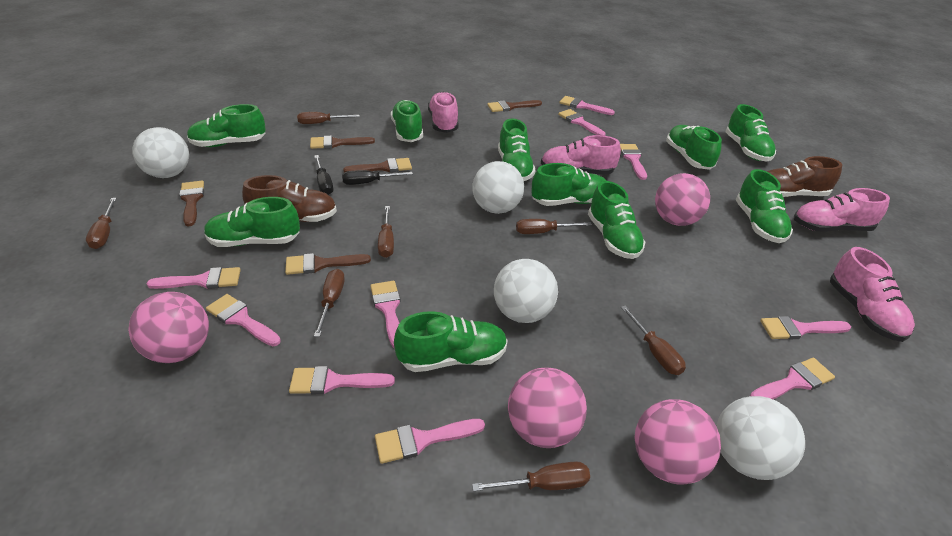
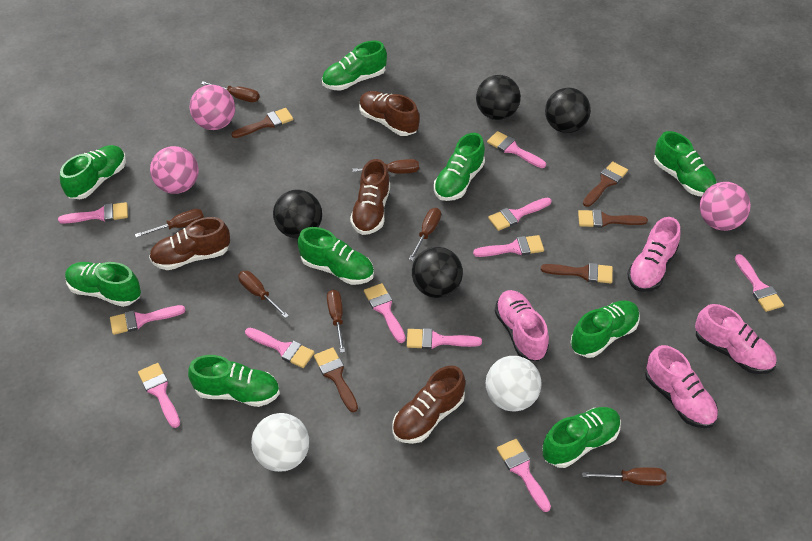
black ball: none = 0 -> [273,189,322,239] [412,247,463,298] [476,75,521,120] [545,88,591,133] = 4
black screwdriver: [314,155,334,195] [342,170,413,185] = 2 -> none = 0
brown shoe: [242,175,337,222] [767,156,842,197] = 2 -> [149,217,230,270] [350,159,390,235] [359,91,419,136] [392,365,465,444] = 4
green shoe: [187,104,266,147] [204,197,300,247] [391,100,423,142] [394,311,508,372] [498,119,536,181] [531,163,607,206] [588,181,645,259] [666,125,722,170] [725,104,776,162] [736,169,793,243] = 10 -> [60,145,126,199] [65,262,141,307] [188,355,280,407] [298,227,374,285] [322,41,387,91] [434,133,485,201] [542,407,621,468] [570,300,640,358] [654,131,717,197] = 9
pink ball: [128,292,209,363] [508,368,587,448] [635,399,721,485] [655,173,710,226] = 4 -> [150,146,199,194] [190,85,235,130] [700,182,751,231] = 3
pink brush: [147,267,241,289] [206,294,281,346] [289,366,395,394] [370,281,401,348] [375,419,485,464] [558,109,606,136] [559,96,615,115] [620,144,647,180] [750,358,835,399] [760,316,851,339] = 10 -> [58,202,128,224] [110,305,186,335] [138,363,180,428] [245,328,315,368] [364,283,406,343] [407,328,482,349] [473,235,544,257] [487,131,546,168] [488,197,552,231] [497,439,551,512] [735,254,784,312] = 11
white ball: [132,127,189,178] [472,161,524,214] [494,259,558,323] [716,396,805,480] = 4 -> [251,413,309,472] [486,356,542,412] = 2

